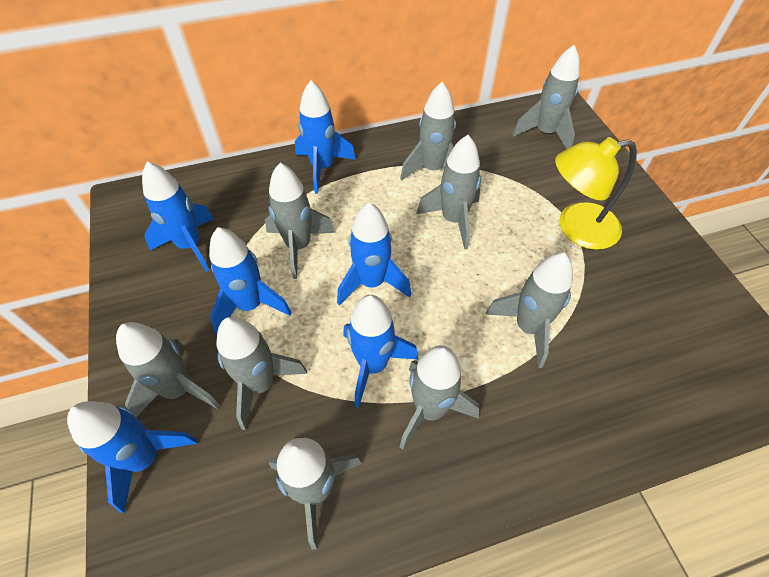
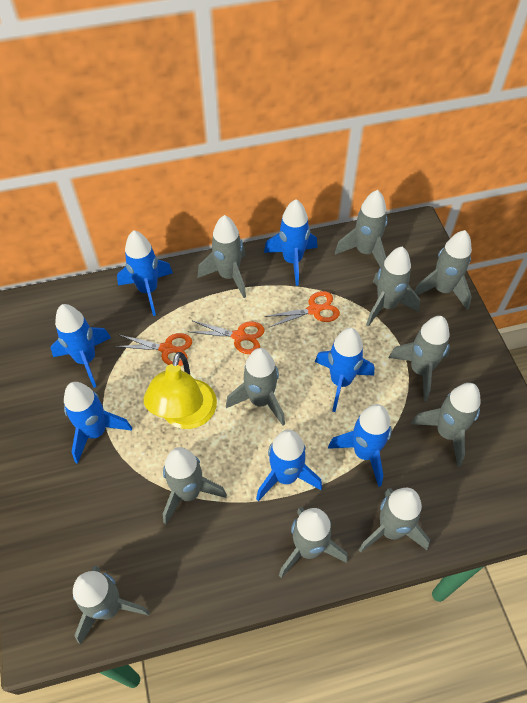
blue rocket: [67,401,198,513] [142,162,214,272] [209,227,292,333] [295,81,356,194] [337,202,411,305] [343,295,418,408] = 6 -> [51,304,111,388] [64,382,132,464] [117,230,173,316] [256,429,322,501] [264,199,317,286] [315,328,374,412] [328,404,392,487] = 7
grey rocket: [116,322,220,417] [217,317,307,430] [265,163,335,279] [269,438,362,550] [400,82,456,181] [400,345,479,450] [416,135,481,250] [486,253,573,368] [512,45,580,149] = 9 -> [73,565,150,645] [163,447,227,525] [198,215,246,298] [226,348,285,426] [279,507,348,578] [335,190,388,268] [358,488,430,553] [366,247,420,327] [388,316,450,401] [411,383,481,467] [414,230,472,310] = 11
orange scissors: none = 0 -> [114,333,192,366] [189,320,265,354] [264,291,340,328] = 3

